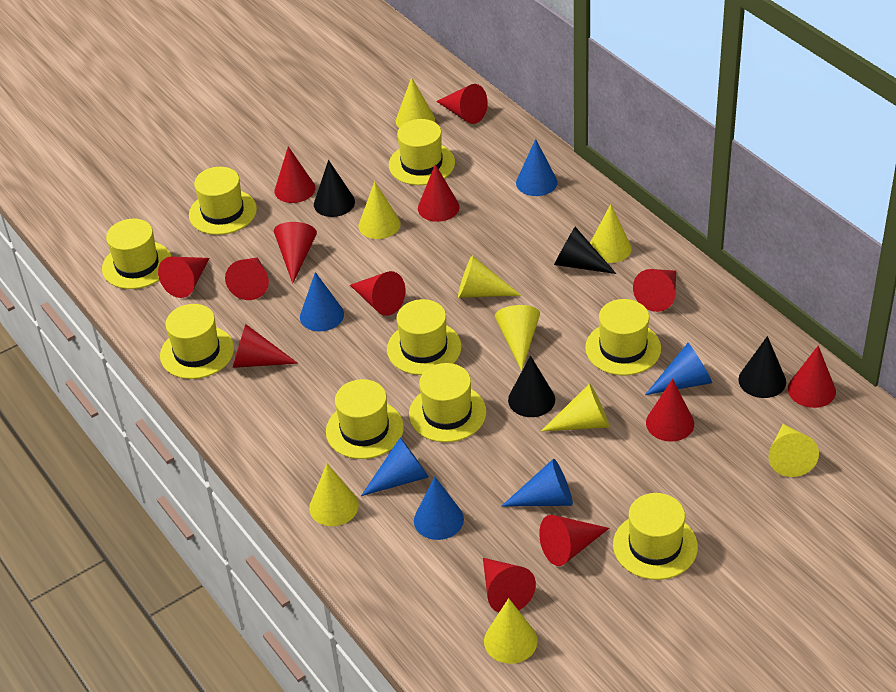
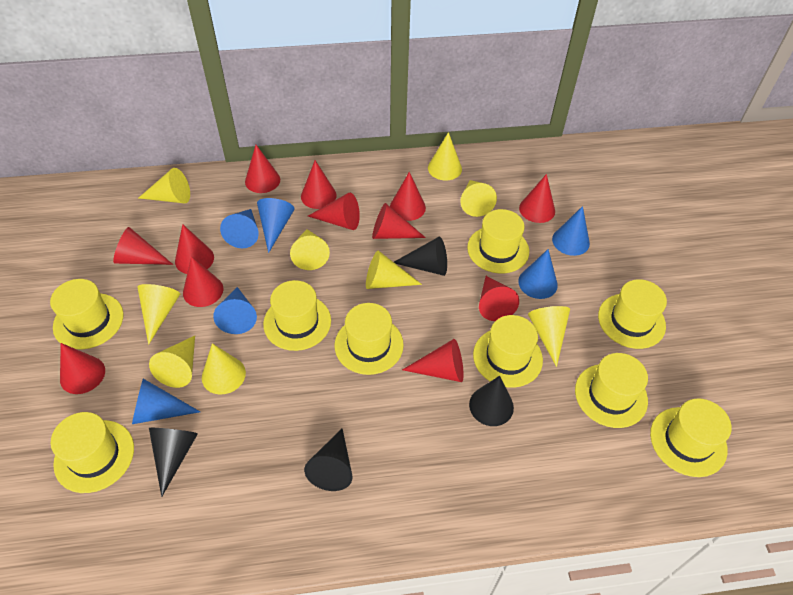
red cone: [158,257,209,298] [225,257,269,300] [232,324,298,368] [274,222,317,284] [275,146,315,203] [350,271,405,316] [418,164,460,222] [436,84,488,124] [483,558,536,613] [539,515,609,566] [633,269,676,312] [646,379,694,442] [788,345,836,408] = 13 -> [60,343,105,394] [113,227,173,265] [175,224,214,274] [183,256,223,307] [245,145,280,193] [301,160,337,209] [308,193,360,230] [372,203,426,239] [390,172,426,221] [402,339,464,382] [479,276,519,321] [519,174,555,223] = 12

